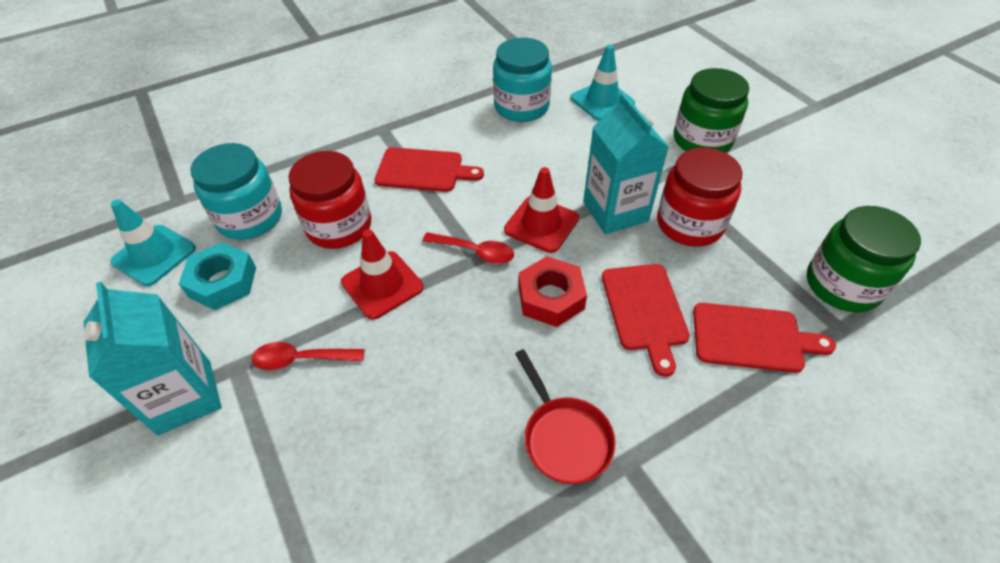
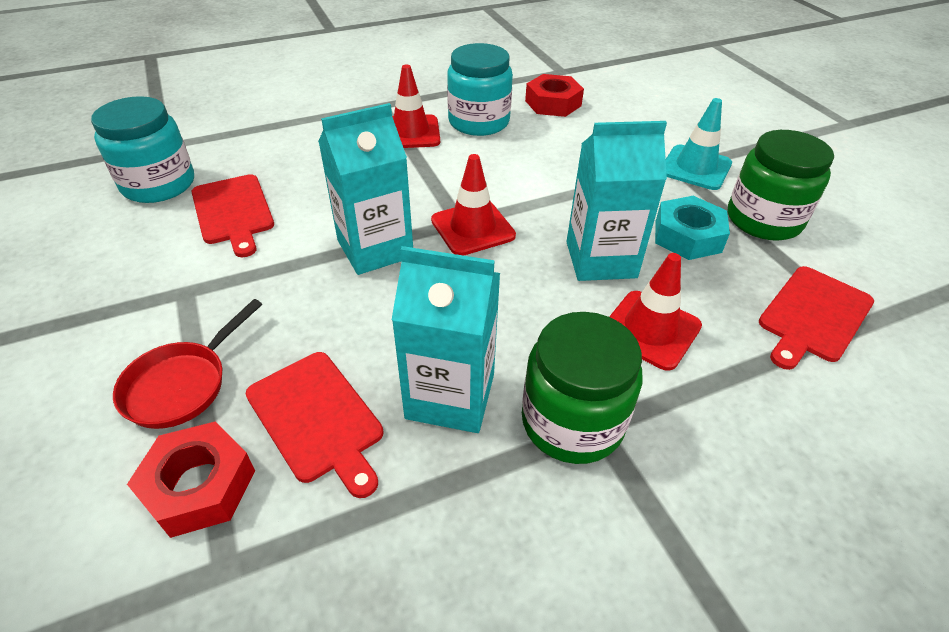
red jar: [288,151,372,249] [657,148,742,247] = 2 -> none = 0
red nut: [518,256,587,327] = 1 -> [127,421,255,538] [525,74,584,117] = 2
red spoon: [252,342,364,370] [422,232,514,264] = 2 -> none = 0
red traffic cone: [341,229,424,319] [504,167,579,253] = 2 -> [392,65,440,148] [431,154,516,256] [609,253,702,371] = 3
turquoise carton: [83,281,222,435] [583,93,669,234] = 2 -> [318,103,413,275] [392,246,500,433] [567,121,667,281] = 3
turquoise traffic cone: [110,199,196,286] [571,45,635,121] = 2 -> [666,98,732,190] = 1

